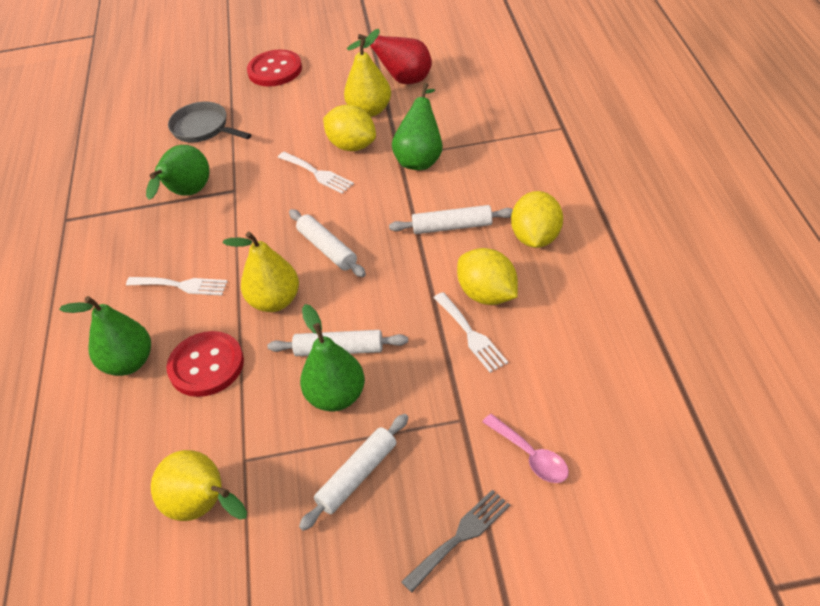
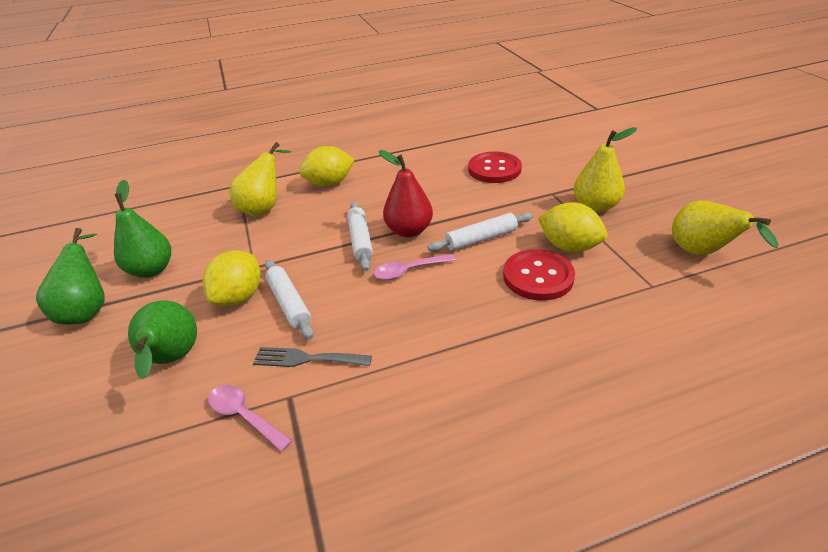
green pear: [59,296,151,376] [146,145,210,200] [300,304,365,411] [392,83,443,170] = 4 -> [36,228,105,324] [114,180,171,278] [128,300,197,379] = 3
grey pan: [168,102,252,143] = 1 -> none = 0
pink spoon: [482,414,569,483] = 1 -> [208,385,292,452] [374,254,456,280] = 2
white fork: [126,277,228,296] [278,152,354,194] [434,292,508,373] = 3 -> none = 0
white rolling pin: [268,330,408,356] [289,209,366,277] [299,414,408,531] [389,205,513,234] = 4 -> [265,260,314,339] [347,202,373,271] [428,212,533,252] = 3

